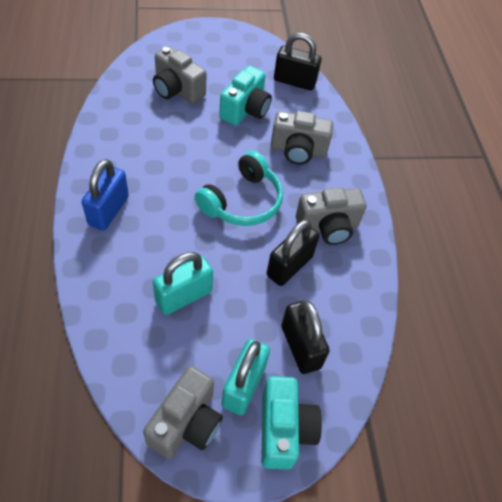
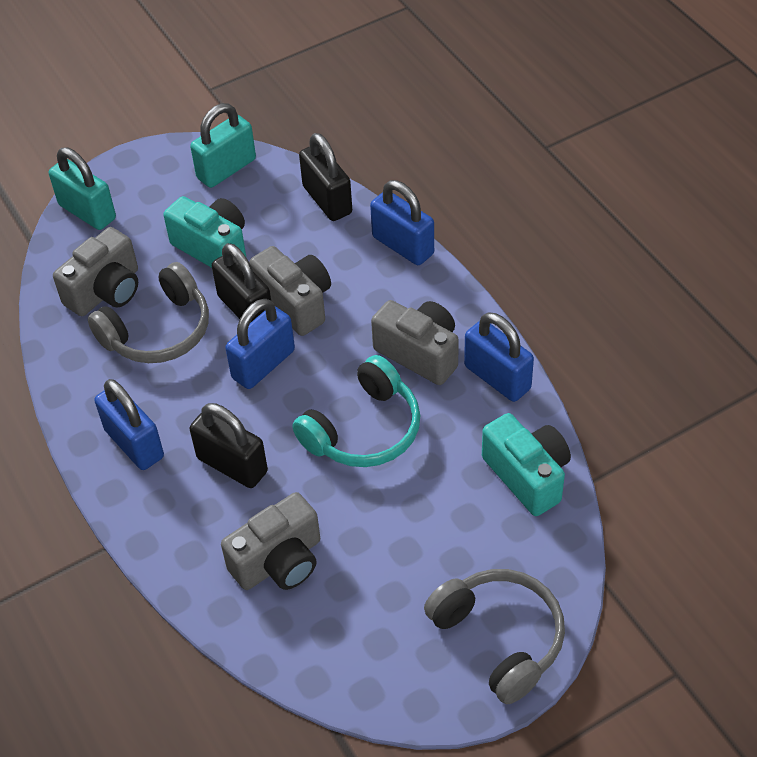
blue padlock: [82,159,129,231] = 1 -> [94,379,164,470] [225,299,295,389] [370,180,434,265] [464,313,534,402] = 4
grey headphones: none = 0 -> [88,262,209,363] [424,569,565,704] = 2

